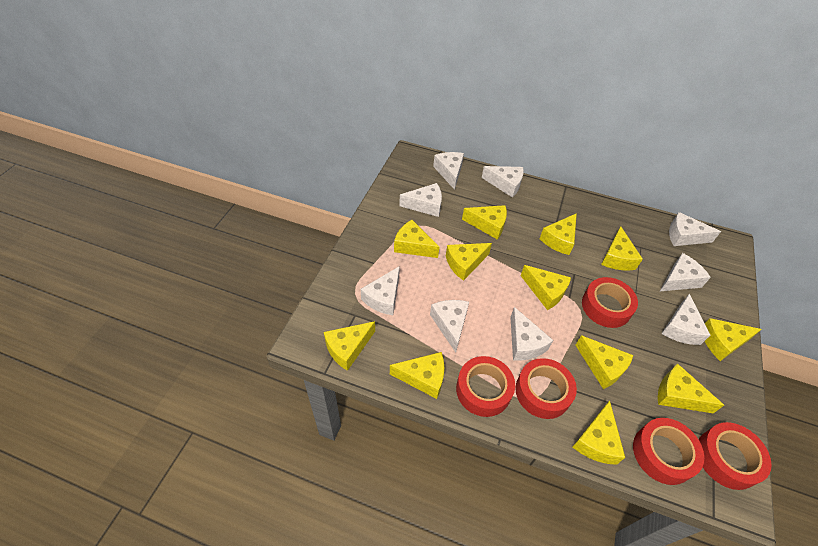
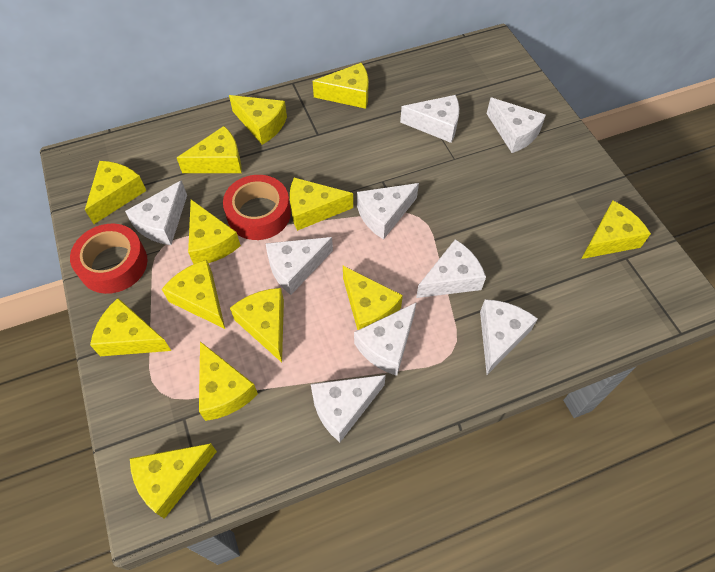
red tape: [456,356,515,417] [515,358,577,419] [582,277,638,328] [633,418,704,485] [699,422,772,490] = 5 -> [70,224,148,294] [223,175,291,240] = 2
yellow cheese: [324,321,375,371] [390,352,444,399] [394,220,439,258] [446,243,492,281] [462,205,507,240] [520,265,571,310] [539,213,577,255] [573,401,625,465] [575,335,633,389] [601,226,643,270] [658,364,724,413] [705,318,762,361] = 12 -> [85,161,146,224] [90,298,171,356] [130,443,217,519] [162,260,225,329] [177,126,242,173] [188,200,241,264] [199,341,258,421] [229,95,287,145] [230,288,284,363] [290,178,353,231] [313,63,369,109] [343,266,403,330] [581,201,651,259] = 13

